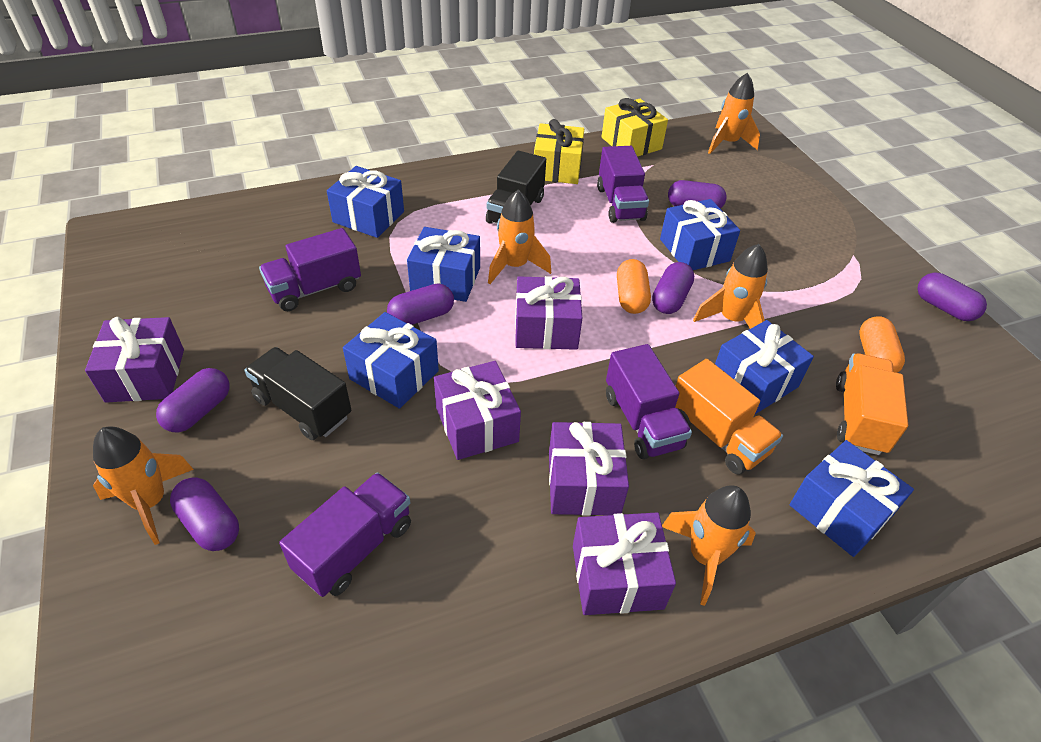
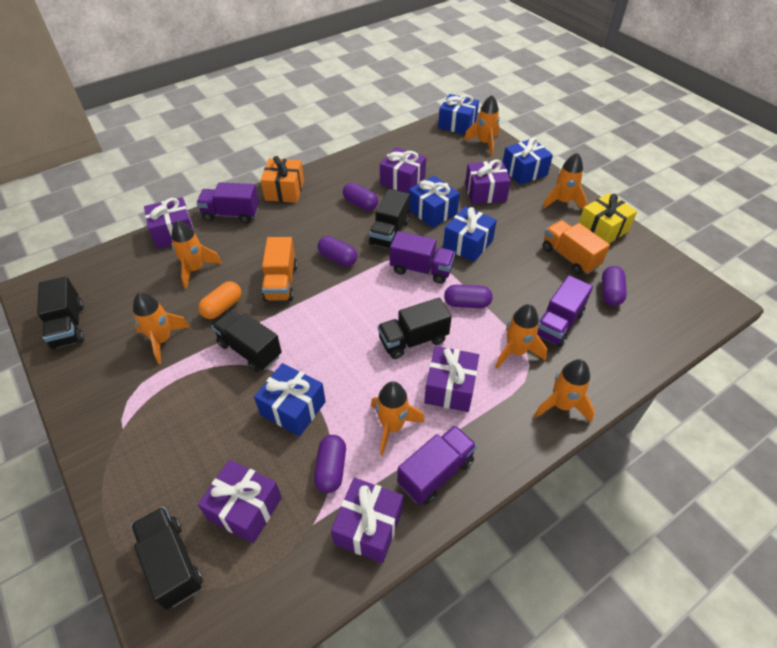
black truck: [244,347,351,440] [486,151,546,224] = 2 -> [37,276,84,350] [131,507,203,609] [212,310,282,372] [369,189,410,248] [378,298,452,359] = 5
blue gift: [327,166,404,238] [343,312,439,409] [407,227,480,302] [660,199,740,270] [715,320,814,414] [789,440,914,557] = 6 -> [254,363,326,436] [409,176,460,228] [438,94,479,134] [443,206,497,262] [503,138,553,185] = 5
orange capsule: [617,259,651,314] [859,316,905,373] = 2 -> [198,281,241,319] = 1
orange gift: none = 0 -> [261,156,304,203] = 1
orange rocket: [93,426,194,545] [488,190,551,284] [662,485,756,606] [693,244,768,329] [708,73,760,154] = 5 -> [133,292,190,364] [171,220,222,289] [371,381,425,456] [464,95,500,156] [495,304,547,368] [534,359,595,423] [542,153,587,210] = 7
purple capsule: [156,368,230,433] [170,477,239,551] [387,283,454,325] [652,262,694,314] [668,180,727,208] [917,273,987,321] = 6 -> [314,435,346,493] [318,236,358,266] [343,183,378,211] [444,285,493,308] [602,266,627,306] = 5
purple gift: [85,317,184,403] [434,361,521,460] [515,276,582,350] [549,422,629,516] [573,512,676,615] = 5 -> [144,197,194,249] [198,460,282,543] [331,478,403,563] [380,147,426,193] [424,346,479,412] [465,159,511,204] = 6
yellow gift: [534,119,584,184] [602,98,668,157] = 2 -> [579,193,637,244] = 1

